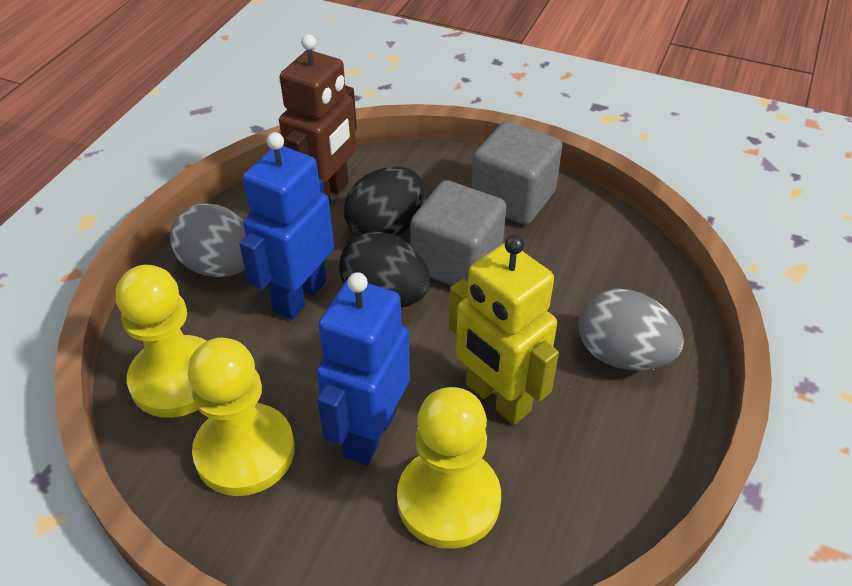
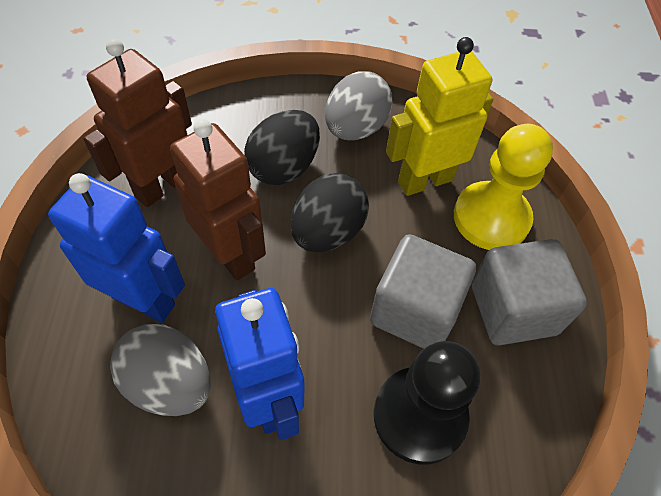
black pawn: none = 0 -> [374,341,480,465] = 1
brown robot: [279,34,357,204] = 1 -> [83,38,192,207] [170,119,266,280] = 2
yellow pawn: [116,265,207,418] [188,338,295,496] [397,387,501,549] = 3 -> [454,124,553,250] = 1

